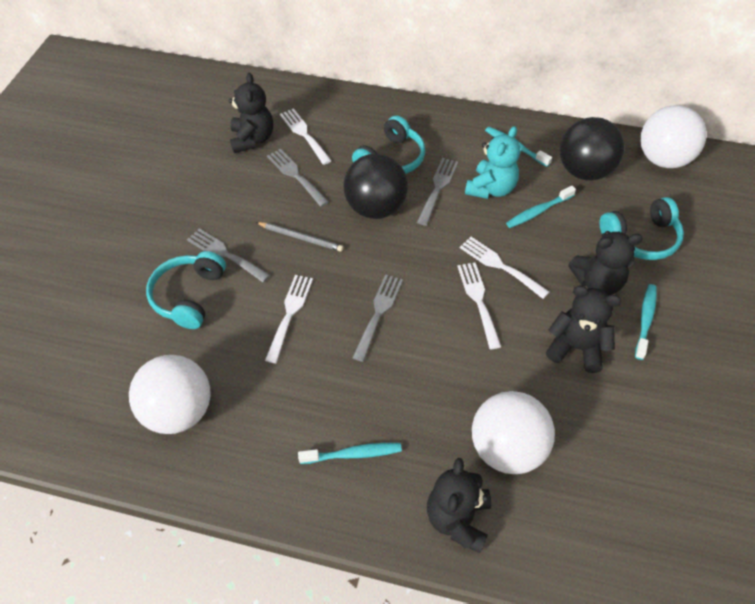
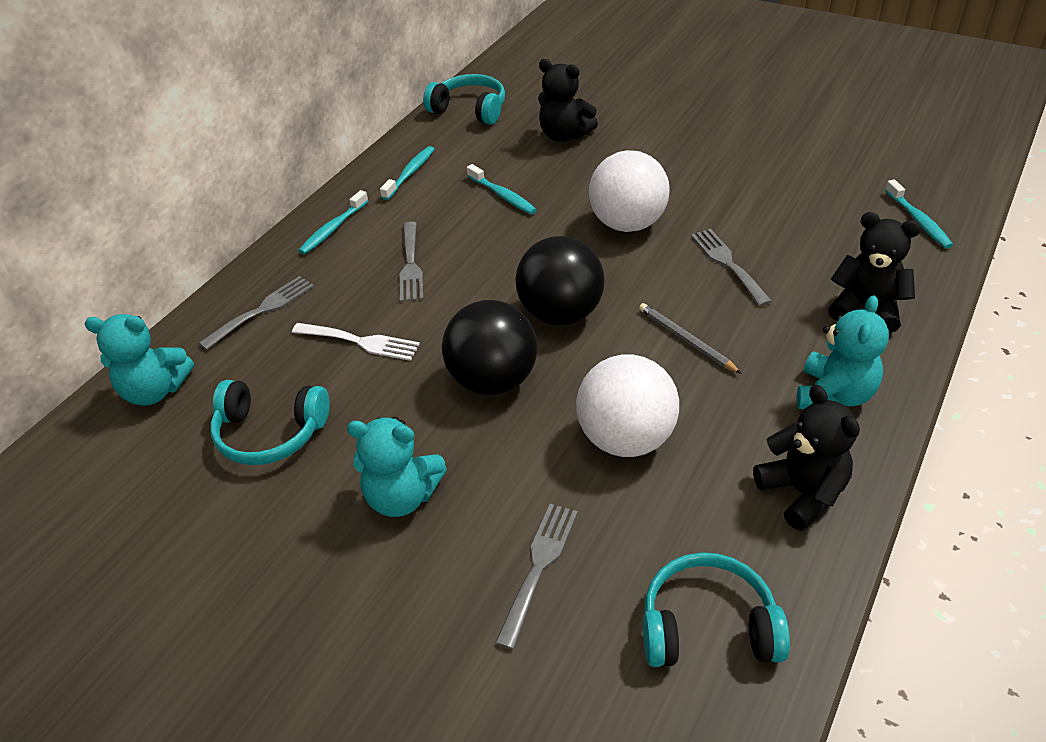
black teddy bear: [229,73,273,153] [427,458,491,553] [546,286,621,373] [568,231,643,295] = 4 -> [538,59,598,142] [753,385,860,531] [828,212,921,333] = 3
turquoise teddy bear: [465,126,520,199] = 1 -> [84,314,194,406] [347,417,447,517] [797,295,889,409] = 3
white ball: [129,355,211,434] [472,391,555,474] [640,105,707,168] = 3 -> [576,354,679,457] [589,150,670,232] = 2
white fork: [265,275,313,363] [280,108,332,165] [457,262,501,349] [460,237,549,299] = 4 -> [292,323,420,361] = 1

